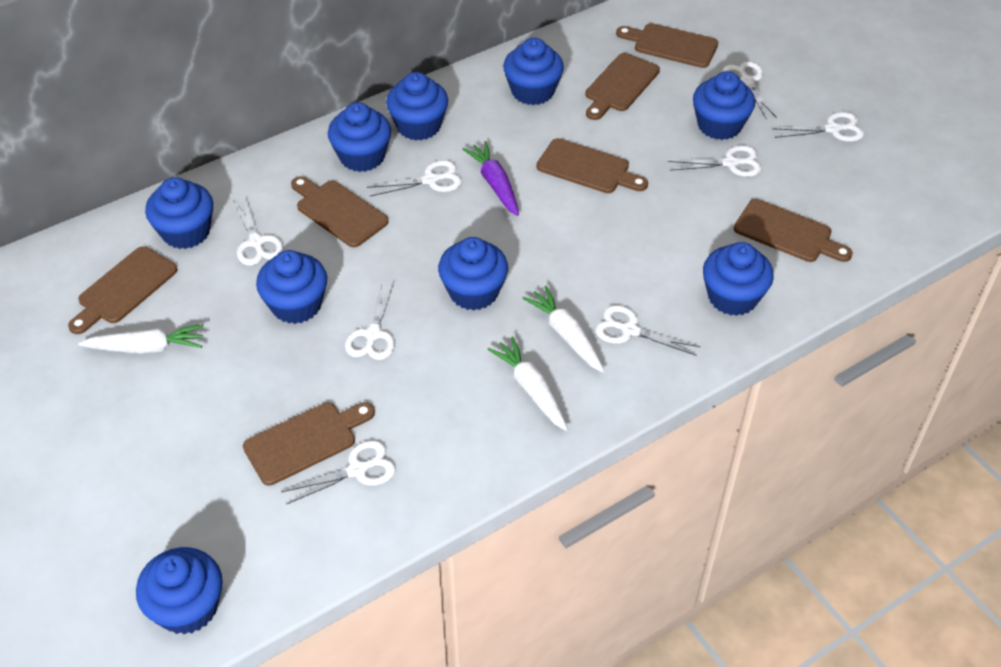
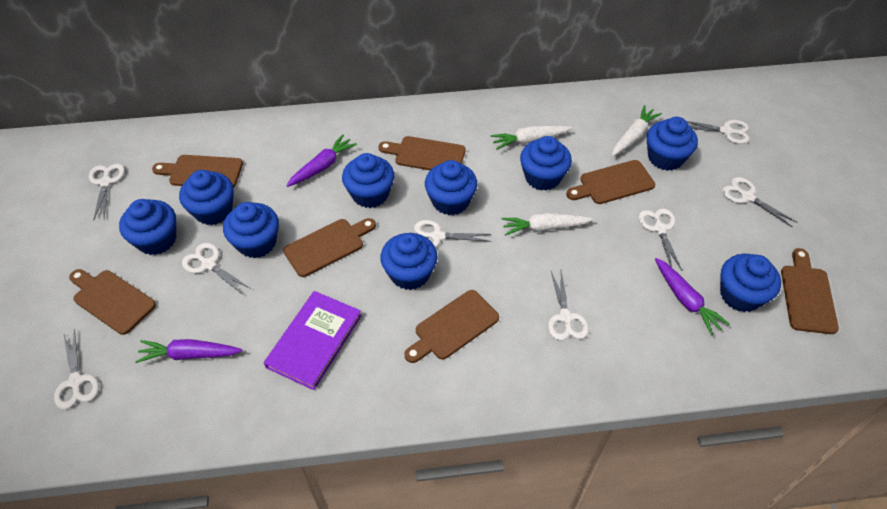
purple book: none = 0 -> [264,291,362,390] = 1
purple carrot: [462,141,519,216] = 1 -> [135,339,242,363] [286,135,357,187] [655,258,730,335] = 3

